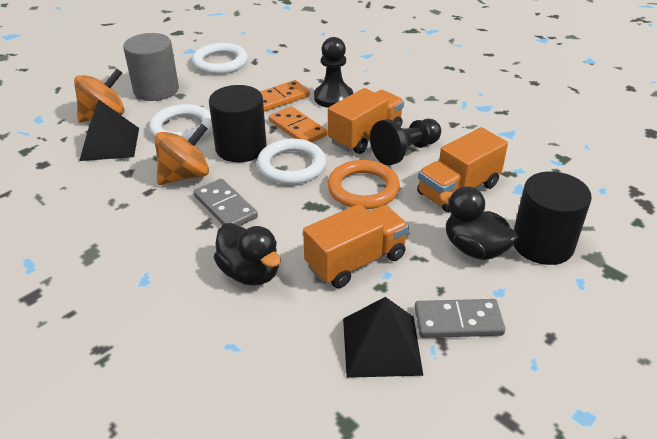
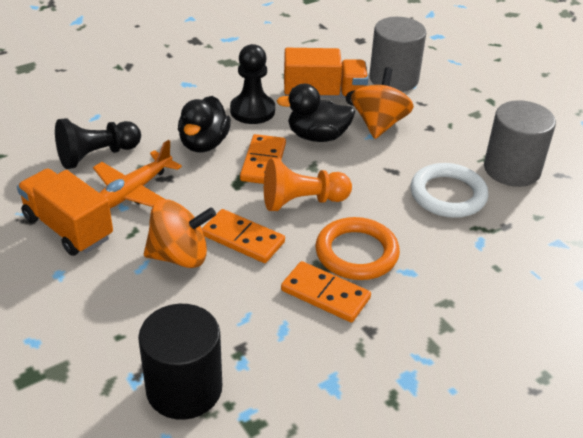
black cylinder: [209,85,267,162] [514,171,592,265] = 2 -> [138,304,222,420] = 1
black pyramid: [79,99,139,161] [343,297,423,378] = 2 -> none = 0
grey cylinder: [123,33,179,101] = 1 -> [369,17,426,92] [484,100,556,187] = 2
grey domino: [194,179,258,226] [415,299,505,338] = 2 -> none = 0
orange domino: [260,80,310,112] [269,106,327,142] = 2 -> [202,209,285,263] [240,134,286,184] [281,261,371,322] = 3
orange pawn: none = 0 -> [264,158,352,211] = 1
orange plane: none = 0 -> [93,140,182,208] = 1
orange truck: [303,204,409,288] [328,88,404,154] [417,127,508,212] = 3 -> [17,168,113,256] [284,48,368,106] = 2
white ring: [149,104,212,140] [192,43,248,75] [257,139,326,185] = 3 -> [411,163,489,218] = 1

